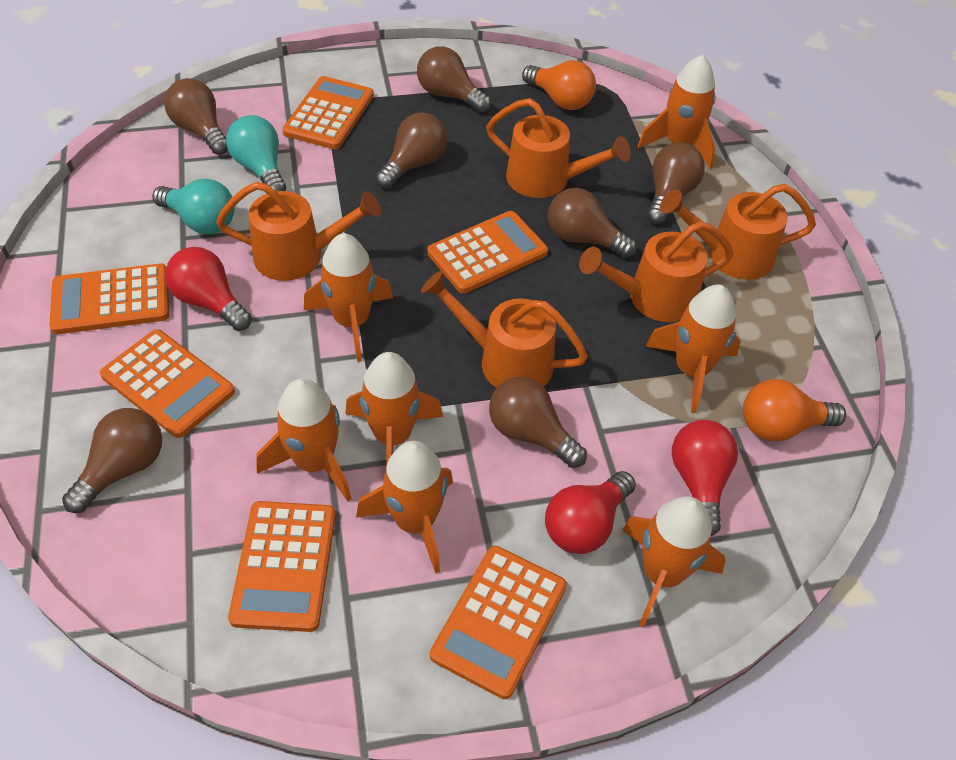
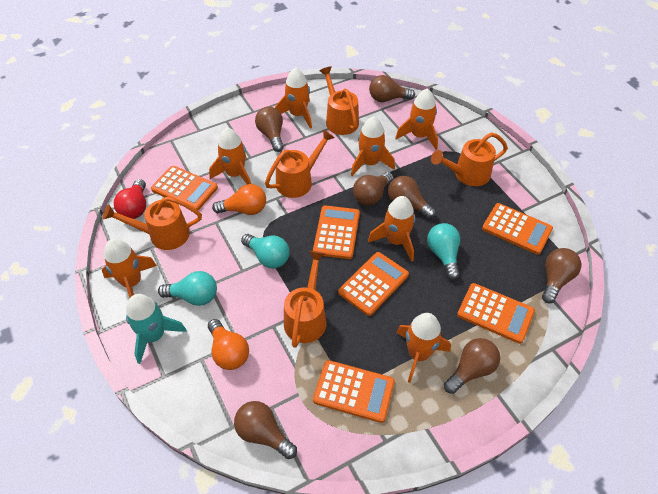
red light bulb: [165,247,252,331] [545,471,636,554] [672,420,738,536] = 3 -> [114,179,146,219] = 1
turquoise light bulb: [152,179,235,234] [226,115,286,191] = 2 -> [158,271,217,306] [241,234,290,268] [427,223,460,280] = 3
turquoise rocket: none = 0 -> [126,294,187,364] = 1

